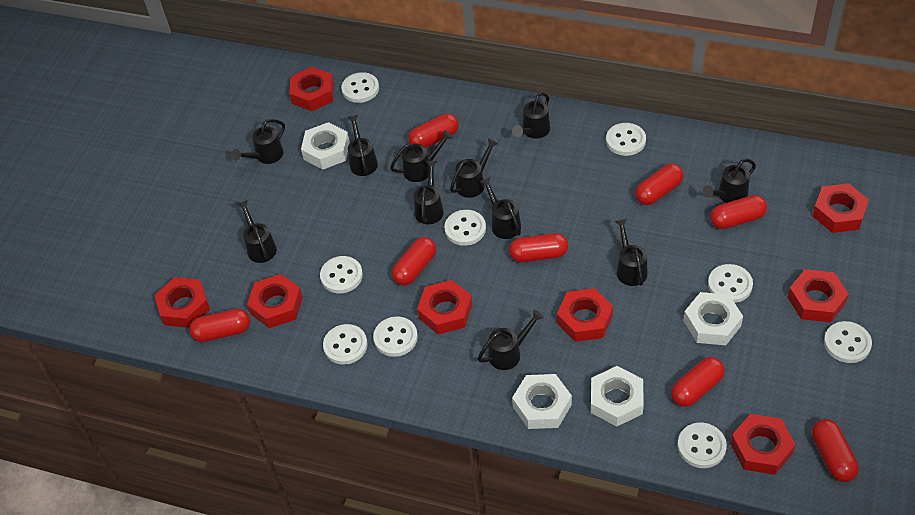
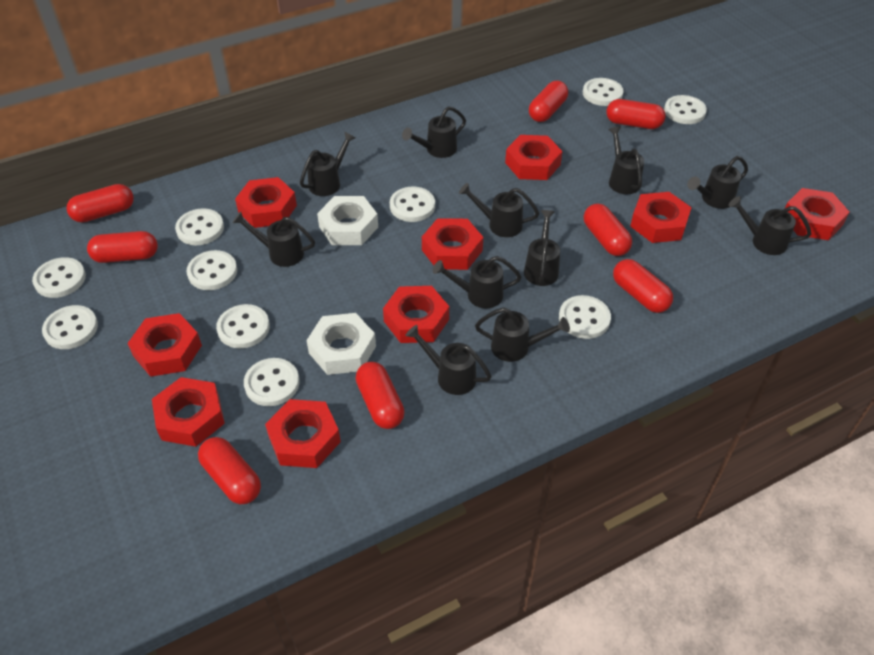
red nut: [154,277,210,328] [247,274,303,328] [289,67,334,111] [417,280,472,334] [557,288,613,342] [730,414,796,475] [787,269,849,323] [813,183,869,233] = 8 -> [127,313,202,377] [152,377,225,447] [235,177,297,228] [265,399,341,468] [383,286,449,343] [422,218,483,270] [505,135,563,180] [630,192,692,243] [785,188,849,240] = 9
white button: [320,256,363,293] [323,324,368,365] [341,72,379,103] [373,316,418,357] [444,210,486,246] [606,123,646,156] [678,423,727,468] [708,264,753,303] [824,321,872,363] = 9 -> [32,257,86,298] [42,305,98,349] [175,208,224,245] [186,250,237,290] [216,304,270,348] [244,358,300,406] [390,187,435,222] [559,295,611,339] [583,78,624,106] [664,95,707,124] = 10
white nut: [301,122,350,170] [512,374,572,429] [591,366,644,427] [683,292,743,345] = 4 -> [306,313,376,375] [317,196,378,245] = 2

